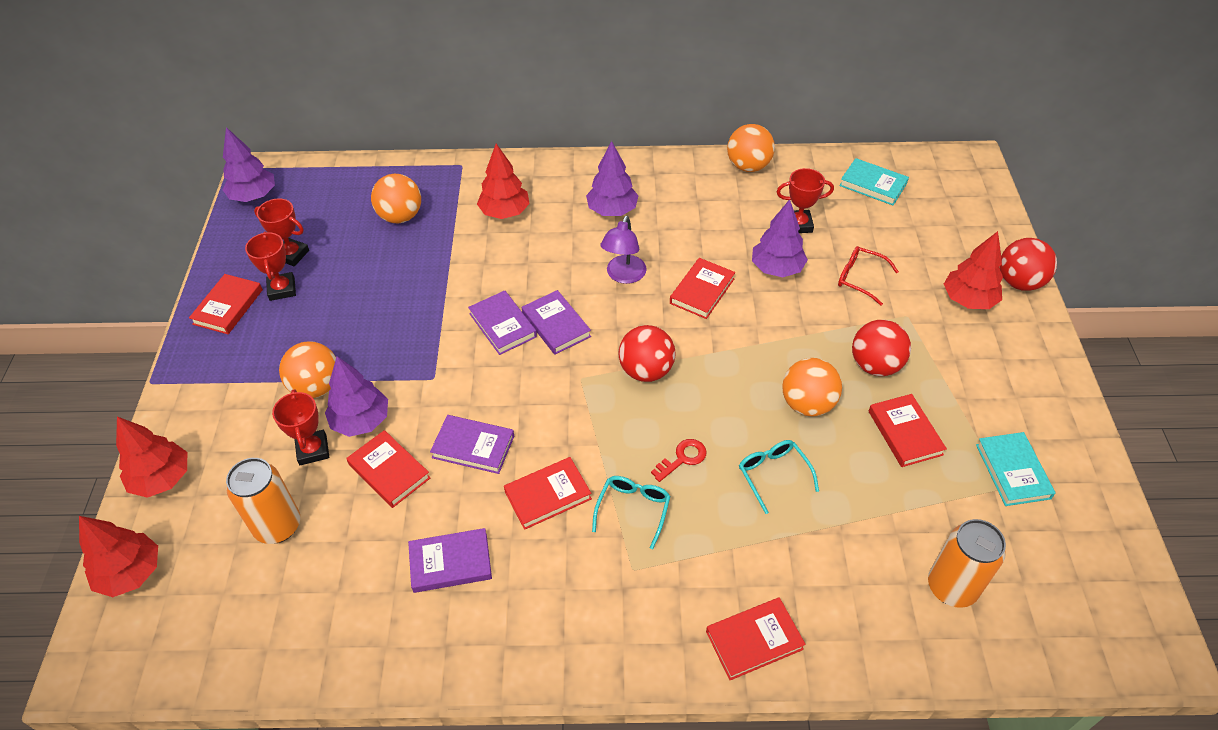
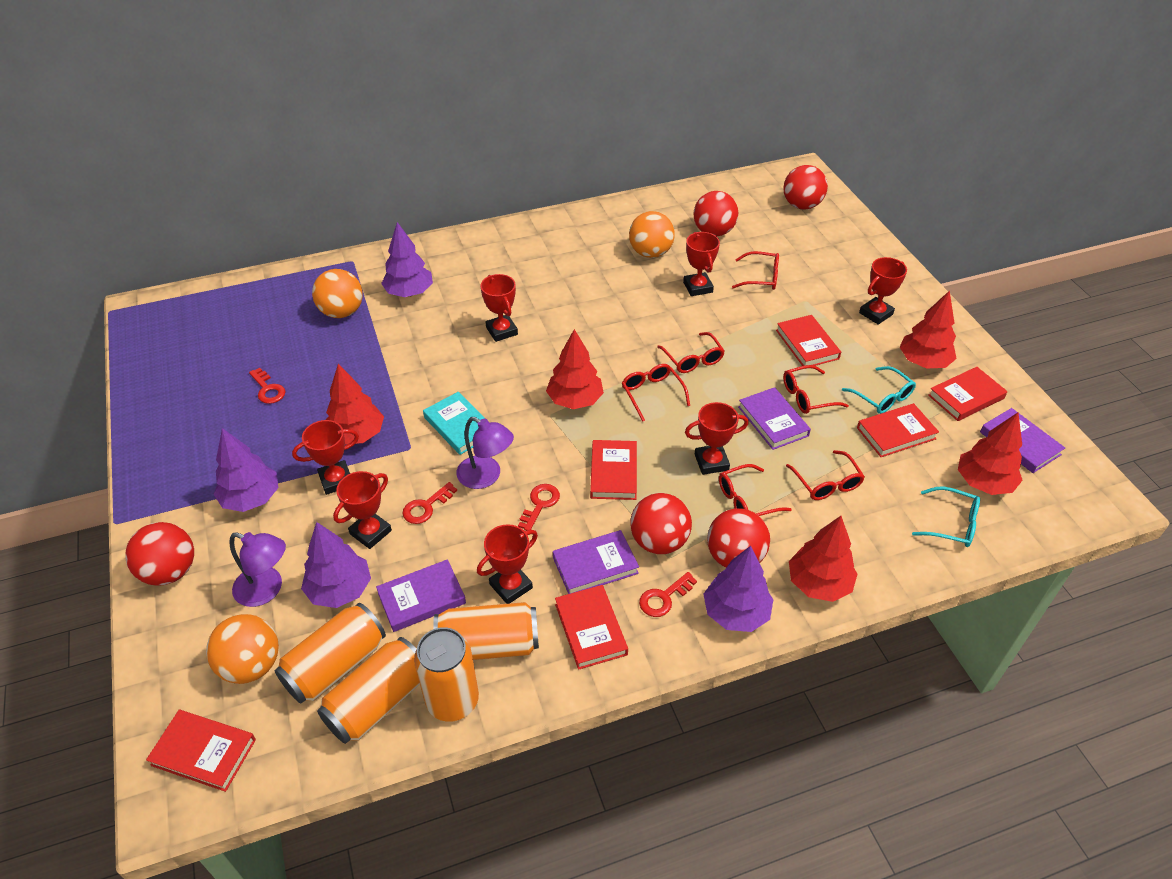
orange ball: [279,341,336,398] [371,174,421,223] [727,124,775,172] [782,358,842,416] = 4 -> [206,614,279,684] [312,269,363,318] [629,211,675,258] = 3
orange can: [226,458,300,544] [928,519,1006,608] = 2 -> [275,603,386,703] [317,637,420,744] [414,627,479,722] [433,602,539,660] = 4
purple lamp: [600,216,647,284] = 1 -> [229,532,286,607] [456,417,514,489] = 2
red ball: [619,325,675,382] [852,320,911,376] [999,238,1057,291] = 3 -> [125,522,194,586] [630,493,692,554] [693,191,738,236] [707,508,770,568] [783,165,828,210] = 5
red glasses: [838,246,899,306] = 1 -> [622,364,690,422] [657,332,725,373] [719,464,792,516] [732,251,779,290] [783,365,849,414] [786,450,865,500] = 6
red key: [651,439,707,482] = 1 -> [249,368,286,404] [402,482,457,524] [518,484,560,531] [639,572,697,617] = 4
red tree: [79,516,158,597] [116,417,187,498] [477,144,530,219] [944,231,1003,309] = 4 -> [326,364,384,445] [546,329,604,409] [789,516,857,602] [899,290,957,369] [958,412,1023,495] = 5
red trophy: [245,232,296,301] [254,198,309,266] [272,389,329,465] [776,168,834,233] = 4 -> [292,420,359,495] [333,471,392,549] [477,524,538,604] [480,274,518,342] [683,232,720,296] [685,402,749,475] [859,257,907,325] = 7
turquoise book: [839,158,909,205] [976,432,1056,506] = 2 -> [423,392,490,455] = 1

